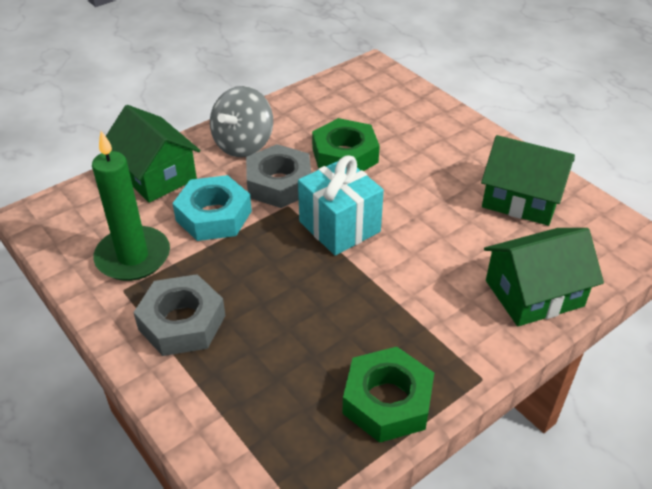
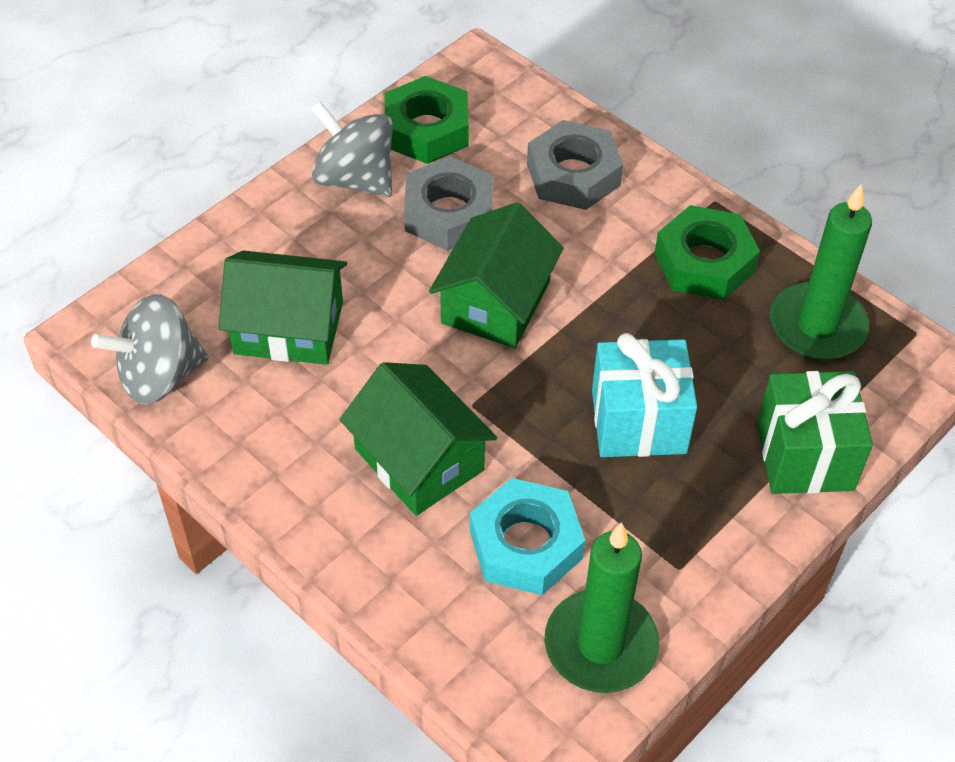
green candle: [92,131,170,281] = 1 -> [545,522,659,693] [770,183,872,360] = 2
green gift: none = 0 -> [757,371,873,494] = 1
grey spinning top: [210,86,273,157] = 1 -> [91,294,208,405] [311,101,393,197] = 2

